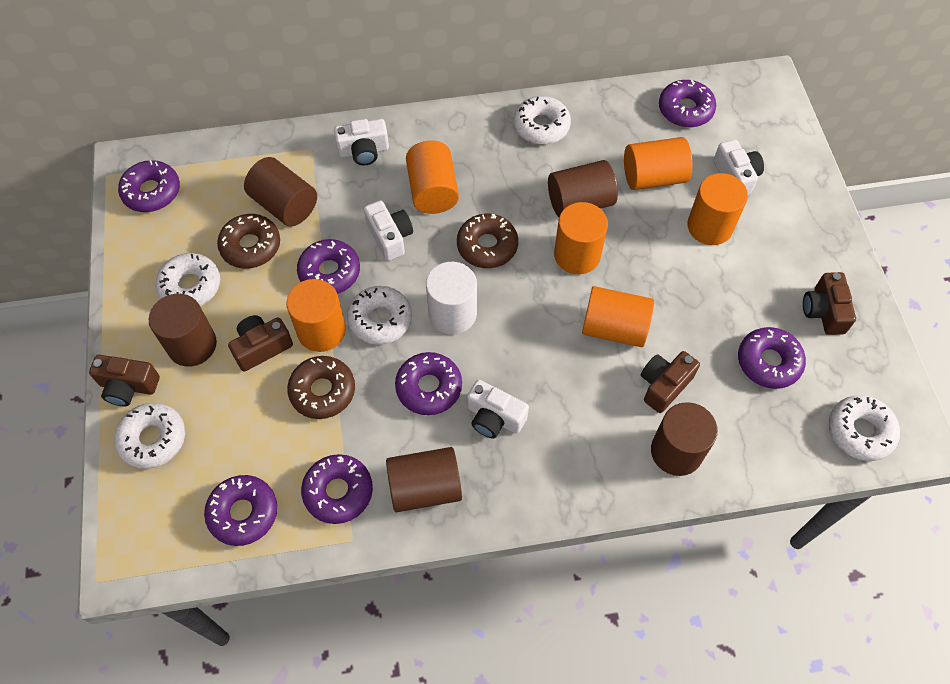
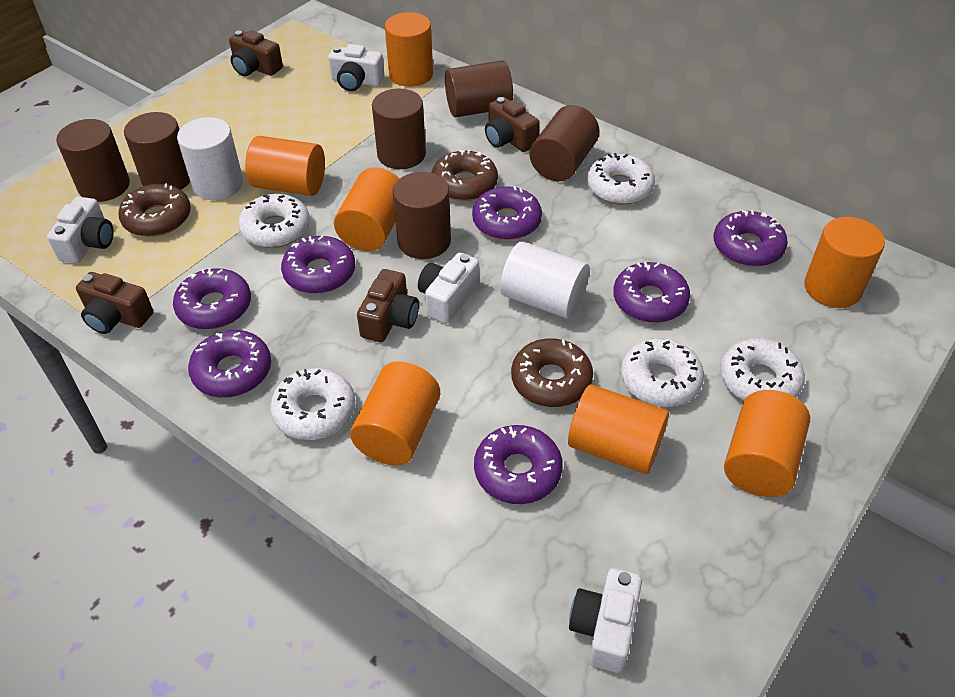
brown cylinder: [149,294,217,367] [244,157,317,226] [386,447,462,512] [548,160,618,217] [651,402,718,476] = 5 -> [56,119,130,202] [124,112,190,190] [372,89,426,169] [393,172,451,259] [445,60,513,118] [530,105,600,181] = 6
orange cylinder: [286,279,346,352] [406,140,459,214] [554,202,608,274] [582,286,654,347] [624,137,693,190] [687,173,748,245] = 6 -> [245,136,325,196] [334,168,400,251] [350,361,440,465] [385,12,433,87] [568,384,669,474] [724,390,810,497] [804,217,885,308] = 7
white cylinder: [426,262,477,334] = 1 -> [177,117,243,200] [500,242,589,319] = 2

